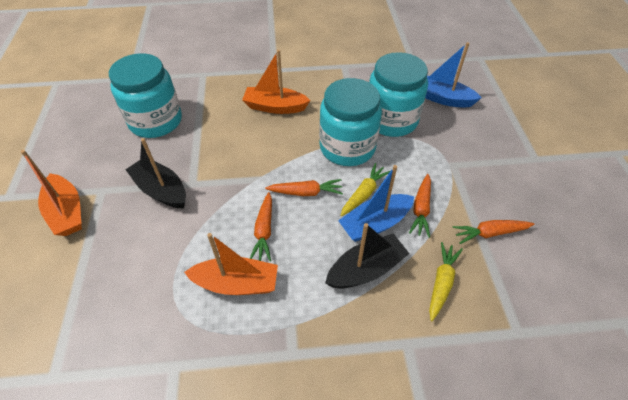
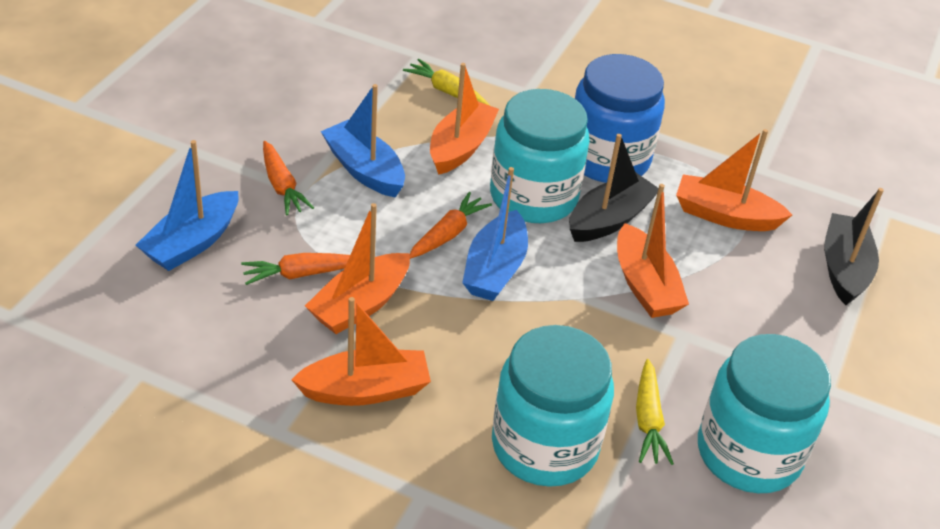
blue boat: [338,165,414,242] [425,42,482,108] = 2 -> [136,140,239,271] [321,84,405,197] [462,167,528,301] = 3
blue jar: none = 0 -> [575,54,665,183] = 1
orange boat: [21,150,82,236] [184,233,278,295] [242,50,310,114] = 3 -> [291,297,431,406] [305,203,410,334] [430,63,499,175] [617,184,689,318] [676,129,792,231] = 5
orange carrot: [250,192,272,261] [265,179,343,196] [409,174,431,238] [452,220,534,244] = 4 -> [241,253,350,285] [263,141,314,215] [410,192,492,259] = 3

